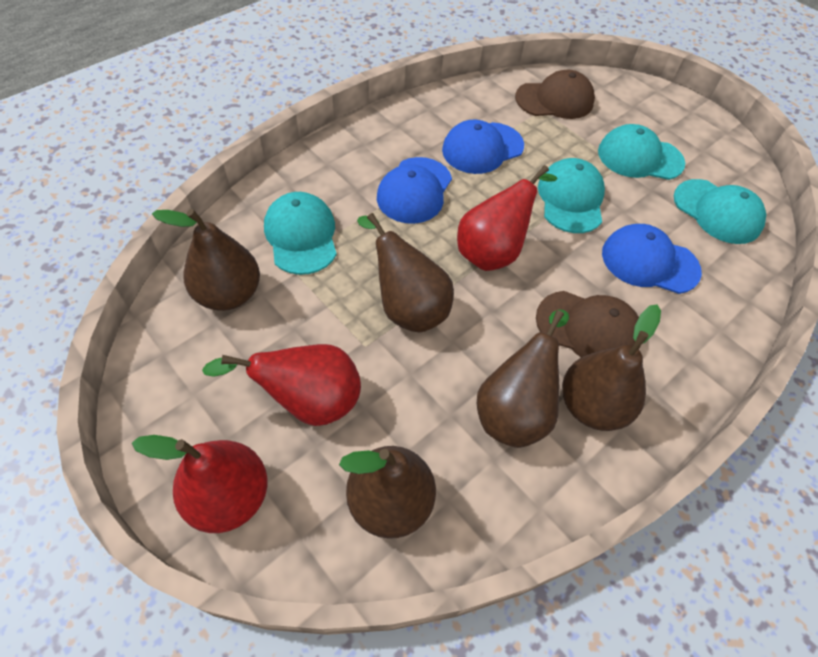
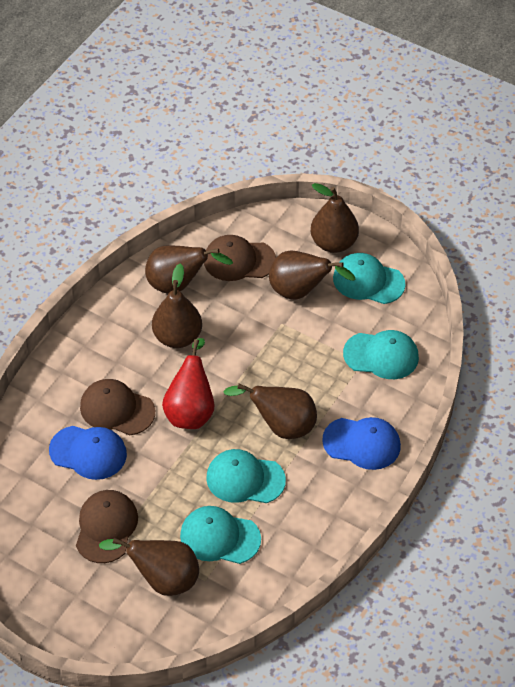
blue cap: [377,157,452,224] [442,120,524,174] [602,224,702,294] = 3 -> [49,426,127,480] [322,417,401,470] = 2
brown cap: [515,70,595,119] [536,291,640,357] = 2 -> [76,490,138,563] [80,379,155,435] [204,235,276,281] = 3
brown pear: [152,209,260,311] [339,446,436,539] [357,213,454,333] [477,309,569,448] [562,304,661,431] = 5 -> [99,538,199,596] [145,245,233,294] [152,263,202,348] [223,384,317,439] [269,251,356,300] [311,183,359,253] = 6
red pear: [132,435,268,533] [202,344,361,426] [457,165,558,271] = 3 -> [162,338,215,429] = 1

